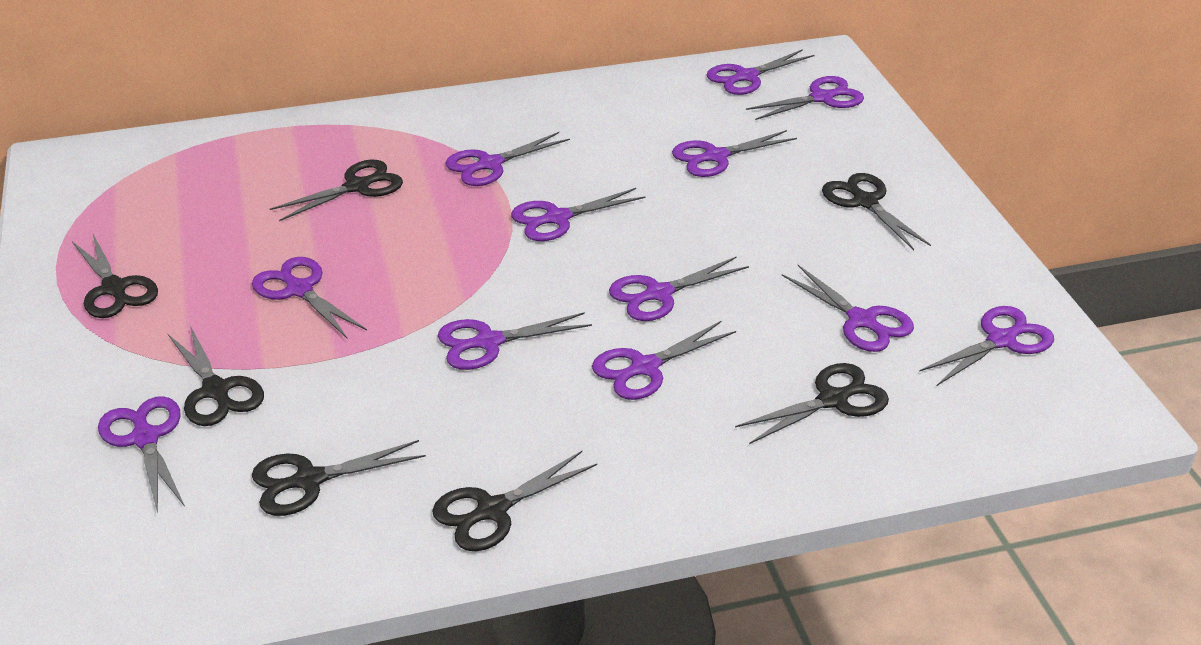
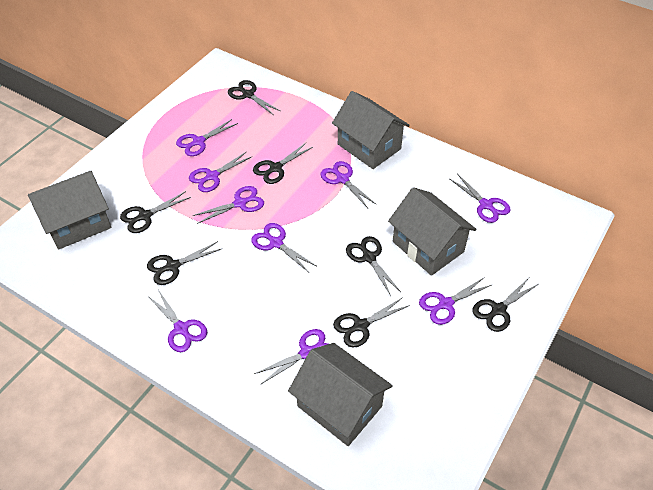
grey house: none = 0 -> [28,171,111,249] [288,343,393,446] [332,91,410,169] [388,187,477,276] = 4
purple scissors: [98,396,185,513] [252,257,367,339] [438,312,592,370] [446,132,570,186] [511,188,646,241] [592,320,736,400] [609,256,749,321] [672,130,797,177] [707,49,814,95] [746,76,864,120] [782,265,914,352] [919,306,1054,386] = 12 -> [148,290,207,352] [176,119,238,156] [189,151,253,192] [193,186,264,224] [251,223,316,272] [254,329,328,385] [320,161,376,208] [419,277,493,325] [450,174,511,223] = 9

